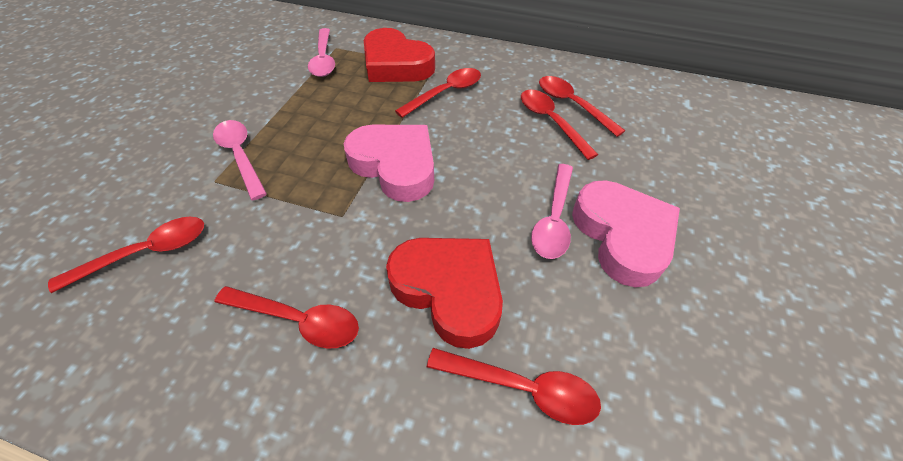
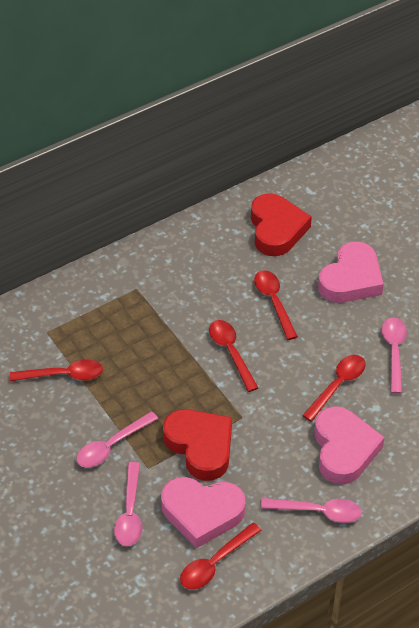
pink heart: [344,125,434,202] [572,180,680,287] = 2 -> [161,477,246,548] [314,406,385,484] [318,242,384,303] = 3
pink spoon: [213,120,267,200] [308,28,335,77] [531,164,573,259] = 3 -> [77,411,158,468] [114,462,143,546] [261,498,362,523] [382,318,407,394] = 4
red spoon: [48,217,204,293] [215,286,359,349] [395,68,481,118] [427,348,601,425] [521,90,599,160] [539,76,625,137] = 6 -> [10,360,103,381] [180,522,261,590] [209,320,258,392] [254,270,298,340] [302,355,366,422] = 5

